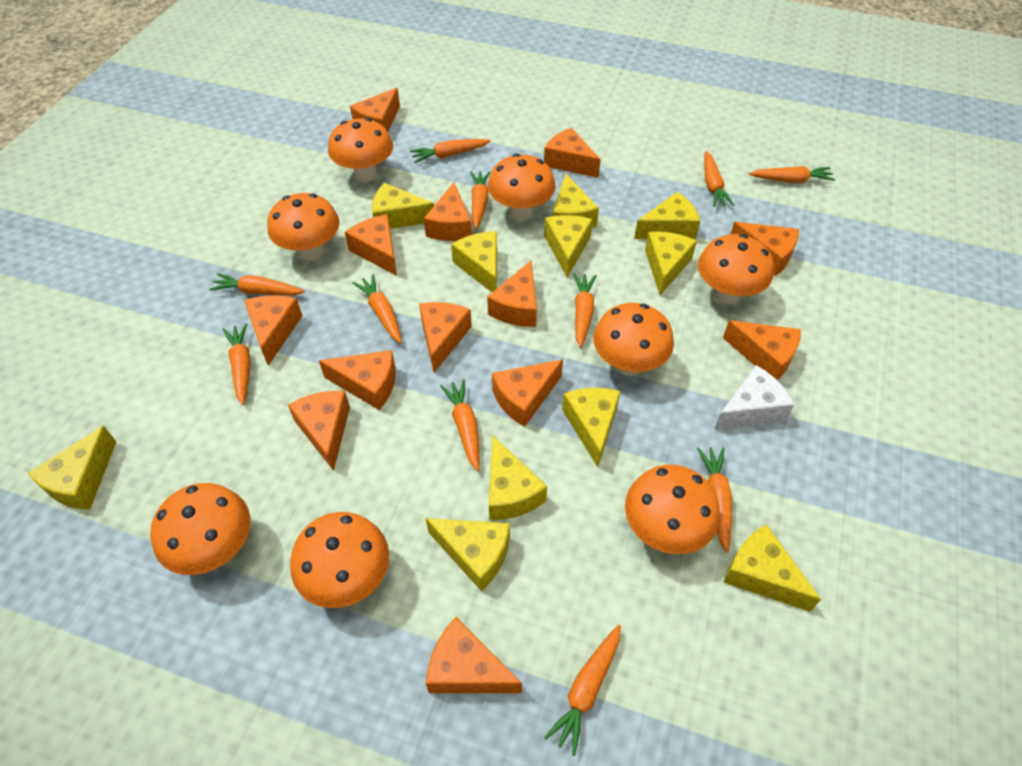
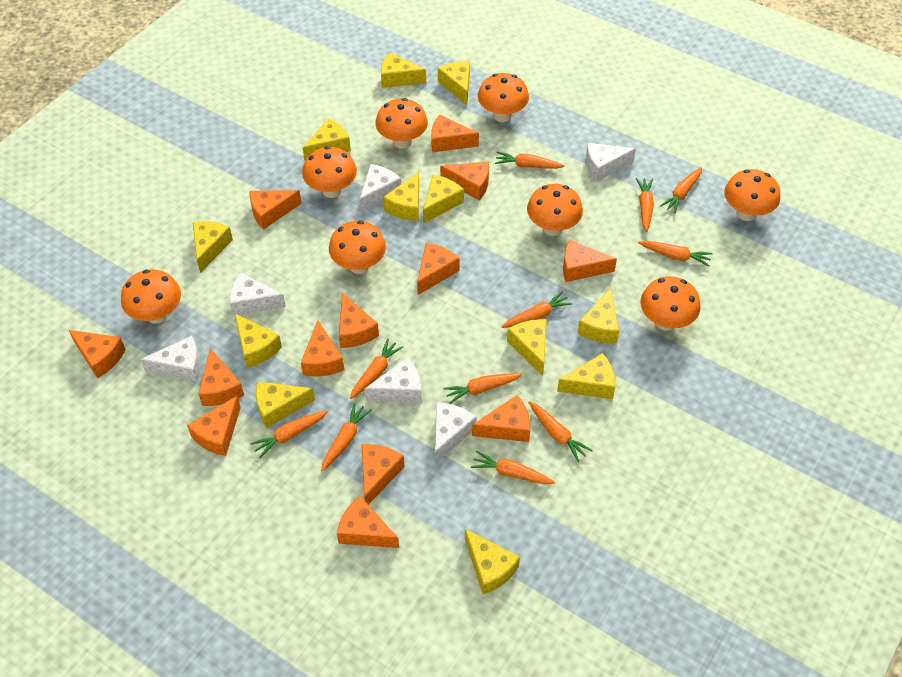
white cheese: [714,365,794,429] = 1 -> [140,336,201,382] [230,273,286,316] [360,164,401,212] [365,357,422,402] [435,402,477,463] [586,143,636,182] = 6
yellow cheese: [28,426,116,510] [372,183,434,229] [425,518,510,591] [451,231,497,292] [489,436,547,520] [544,215,593,277] [552,174,599,228] [562,388,621,467] [634,192,700,239] [645,232,697,295] [723,525,821,612] = 11 -> [193,221,233,273] [235,313,282,368] [256,381,315,428] [303,118,351,161] [381,53,426,88] [383,172,419,221] [423,175,464,223] [438,61,470,105] [465,529,520,594] [507,319,547,376] [557,353,615,399] [577,288,619,343] = 12

